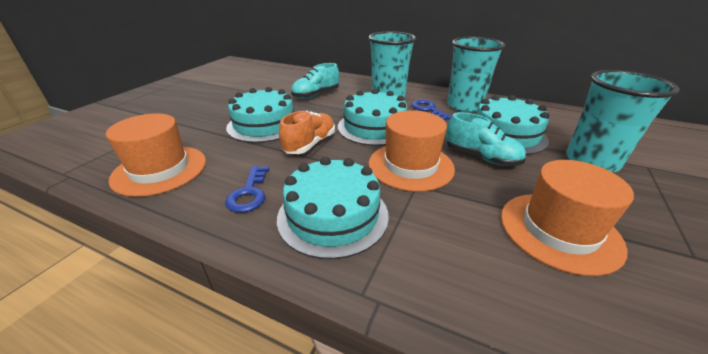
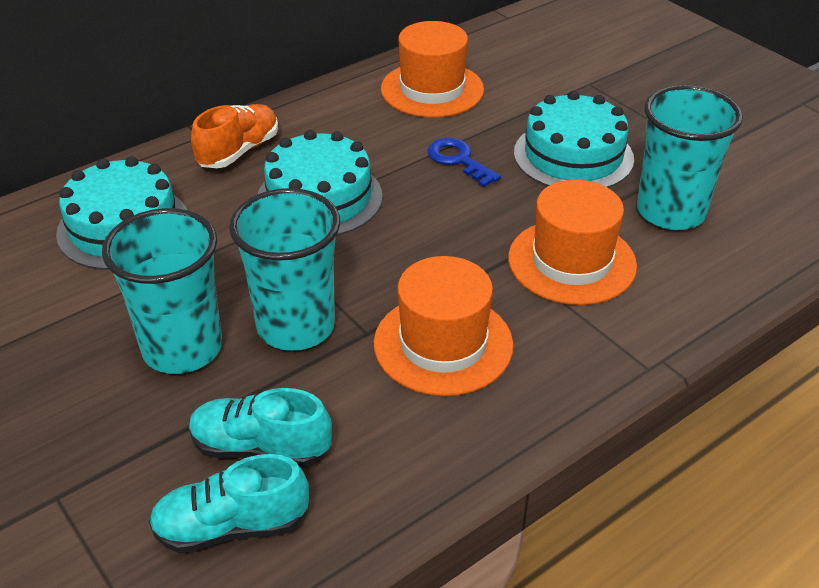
blue key: [225,166,269,213] [412,100,452,120] = 2 -> [427,138,501,187] = 1
turquoise cake: [226,87,294,143] [277,157,389,259] [338,89,407,146] [476,95,549,155] = 4 -> [56,156,187,270] [258,130,383,236] [514,91,634,188] = 3

